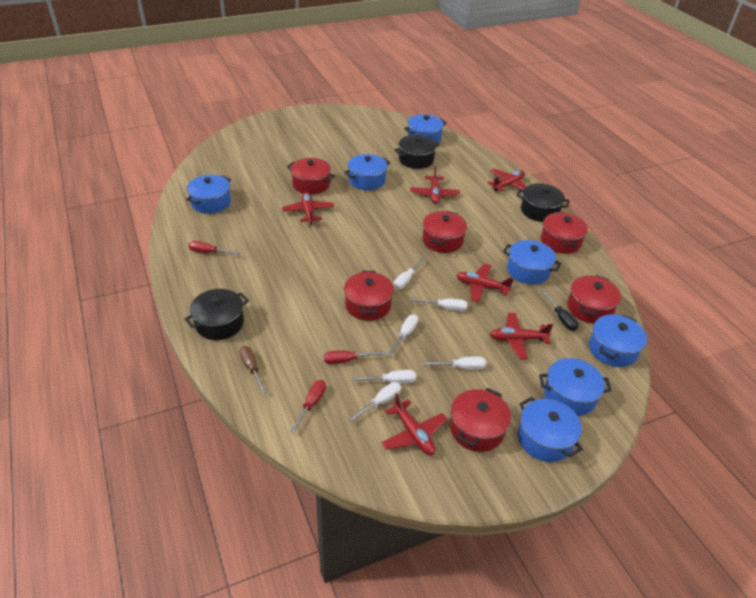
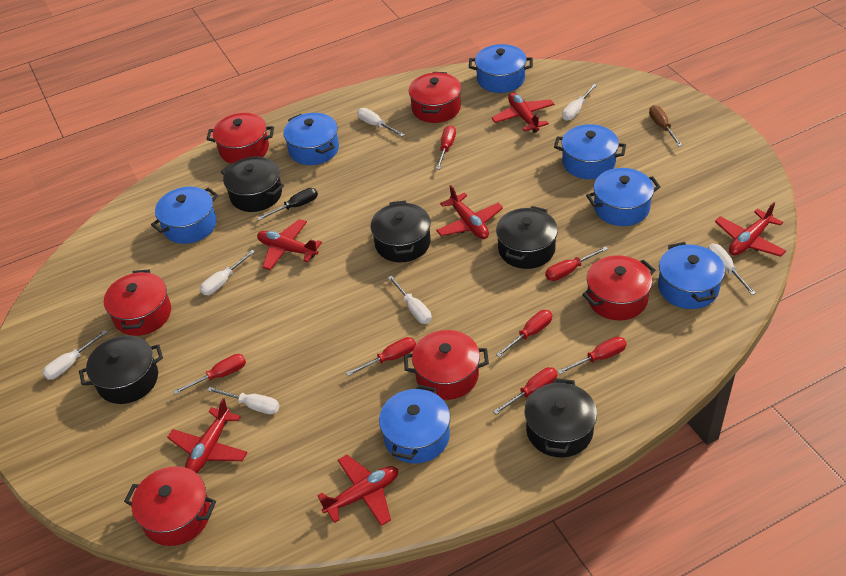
black pot: [184,289,249,340] [395,135,440,169] [517,183,570,222] = 3 -> [79,335,163,404] [221,157,284,212] [371,200,431,262] [496,206,558,269] [525,378,597,458] = 5
red screwdriver: [188,241,240,255] [290,380,326,433] [324,350,386,364] = 3 -> [173,354,246,395] [346,337,416,376] [436,125,456,169] [493,367,558,415] [496,310,552,357] [545,247,608,281] [557,337,627,374] = 7
white screwdriver: [349,382,402,422] [352,370,416,384] [387,314,418,356] [394,257,426,289] [410,298,468,311] [424,356,486,370] = 6 -> [42,330,108,380] [200,250,255,295] [207,387,280,414] [357,108,405,137] [388,276,432,324] [562,84,597,121] [708,244,756,295] = 7

